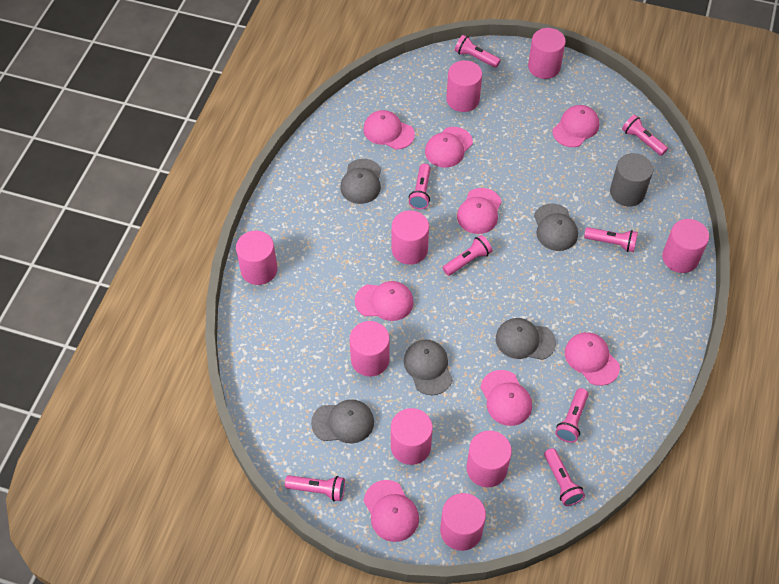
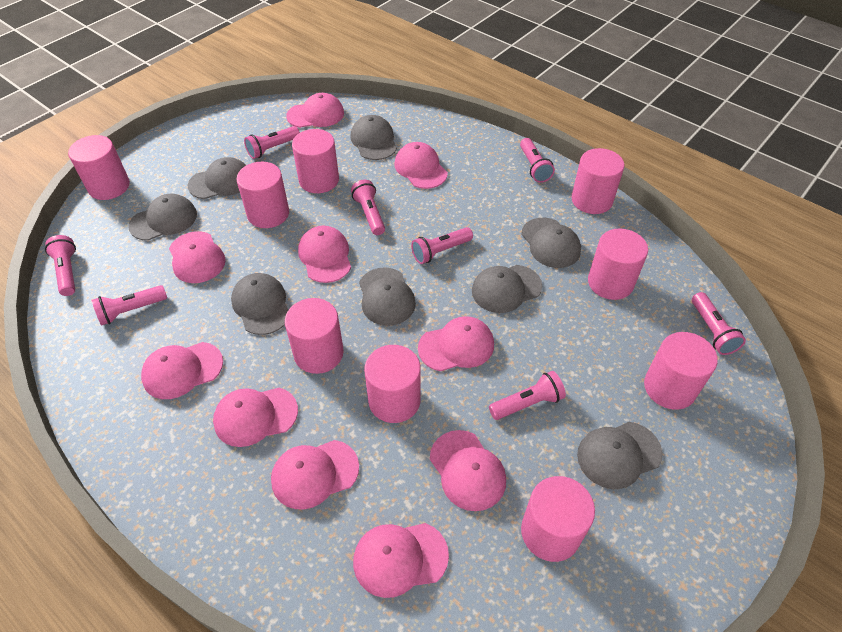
grey cap: [311,399,374,444] [340,159,381,204] [404,340,453,395] [496,318,556,360] [534,203,578,251] = 5 -> [128,194,197,241] [188,157,246,199] [231,273,288,335] [350,115,397,160] [359,267,416,326] [472,265,542,313] [521,218,581,268] [577,422,663,489] = 8
grey cylinder: [610,153,653,206] = 1 -> none = 0
pink cap: [355,281,414,321] [363,110,415,150] [364,480,419,542] [425,127,473,168] [457,188,502,234] [480,370,532,426] [553,105,599,147] [565,332,620,386] = 8 -> [141,342,223,399] [169,231,226,283] [213,388,298,447] [271,440,359,509] [286,93,344,128] [298,226,351,283] [353,523,449,598] [394,142,448,189] [418,316,494,371] [430,430,506,511] = 10

